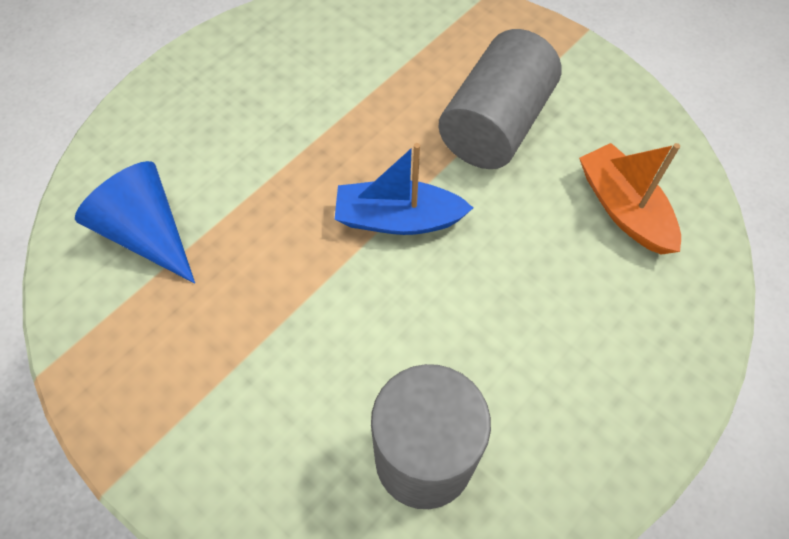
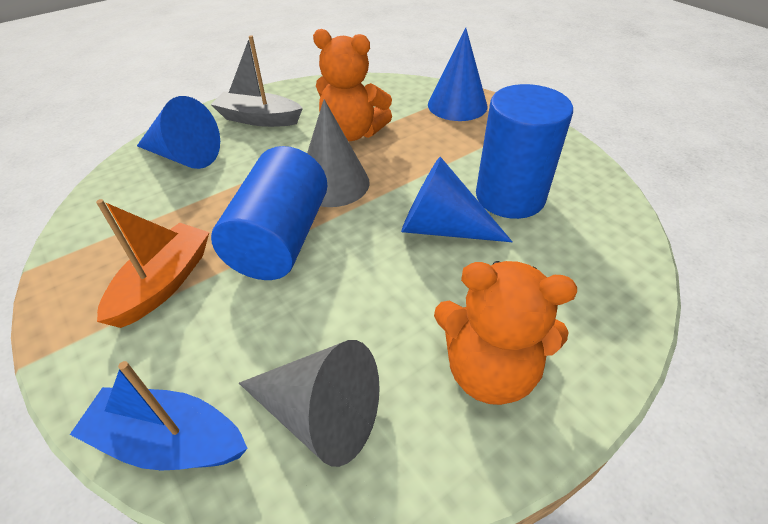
blue cone: [75,161,195,284] = 1 -> [137,96,220,169] [401,157,512,242] [428,28,487,121] = 3
blue cylinder: none = 0 -> [211,146,328,280] [476,84,573,219] = 2
grey boat: none = 0 -> [211,35,303,127] = 1
grey cone: none = 0 -> [239,340,380,467] [307,99,370,207] = 2
grey cylinder: [371,364,491,509] [439,29,561,169] = 2 -> none = 0
orange teddy bear: none = 0 -> [313,29,392,141] [434,261,577,405] = 2

